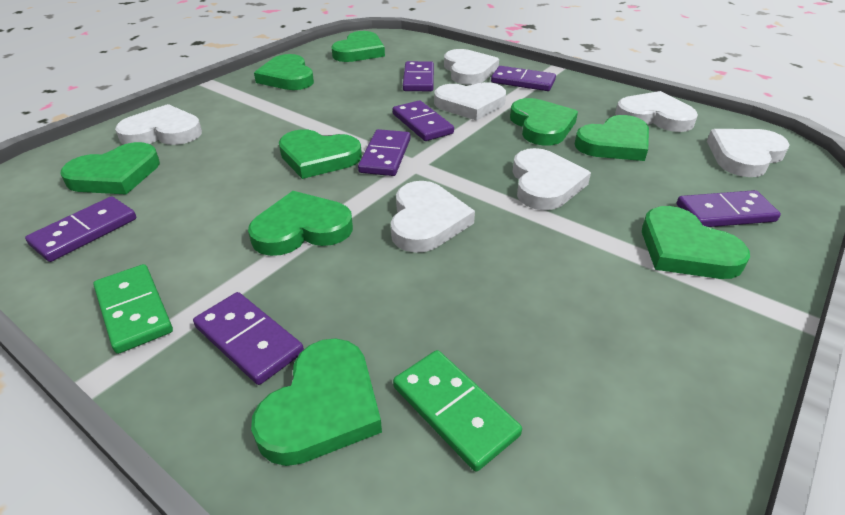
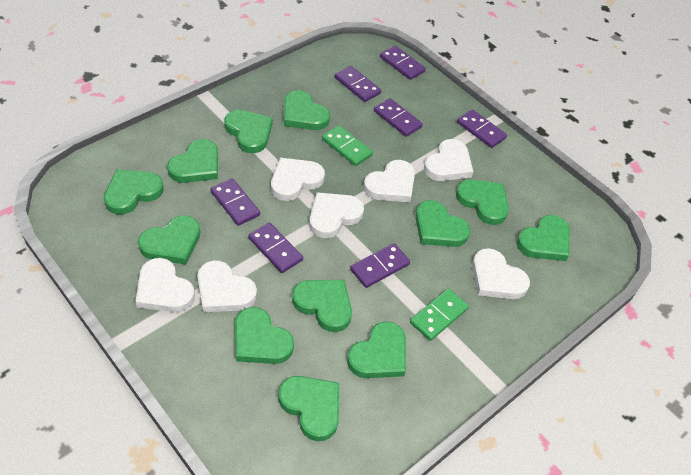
green heart: [61,142,160,195] [248,191,353,256] [251,338,382,466] [254,54,314,90] [279,129,362,179] [331,31,385,62] [510,98,578,146] [575,115,649,161] [642,206,750,279] = 9 -> [104,169,164,214] [138,215,200,265] [167,139,218,183] [224,110,273,153] [235,307,294,364] [279,376,339,441] [284,90,330,130] [292,280,352,332] [347,321,406,378] [415,200,470,247] [456,179,509,225] [517,215,570,261] = 12

